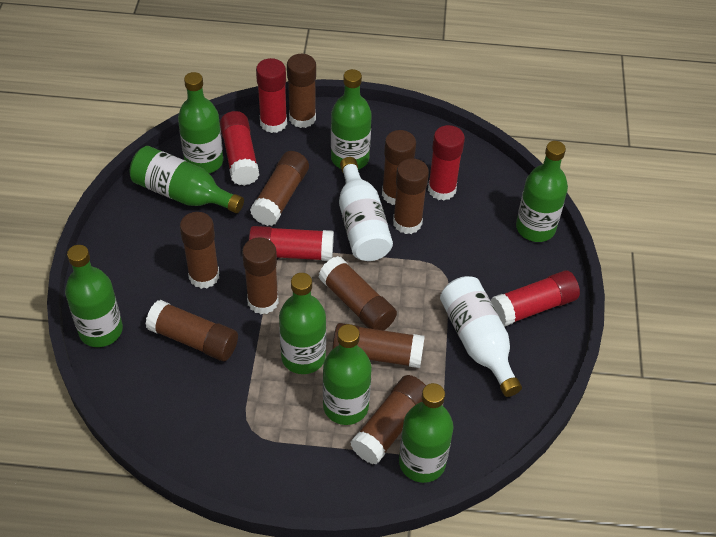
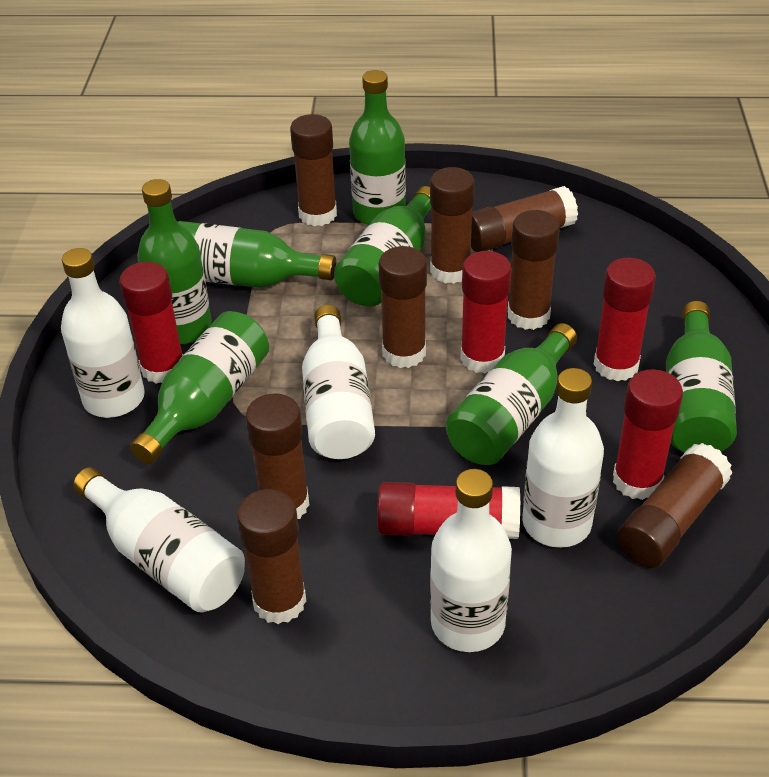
brown glue stick: [146,300,238,361] [180,212,219,289] [242,237,279,314] [250,151,309,226] [287,54,316,128] [319,256,397,331] [332,323,425,368] [351,375,426,464] [382,130,416,205] [393,158,429,234] = 10 -> [237,489,306,624] [245,393,309,519] [290,114,337,226] [378,246,427,368] [430,167,475,284] [471,186,578,252] [508,210,560,330] [617,443,733,568] = 8
green bottle: [65,245,123,347] [129,146,244,213] [178,72,223,173] [279,273,326,374] [323,324,372,425] [331,69,372,170] [399,383,453,483] [516,141,568,242] = 8 -> [130,311,269,464] [137,179,212,344] [178,221,336,288] [334,186,432,307] [349,70,406,225] [446,323,577,465] [666,301,737,453] = 7
white bottle: [339,157,393,261] [440,276,522,397] = 2 -> [61,248,145,418] [73,467,245,613] [302,305,375,459] [430,469,512,652] [522,368,604,548] = 5

